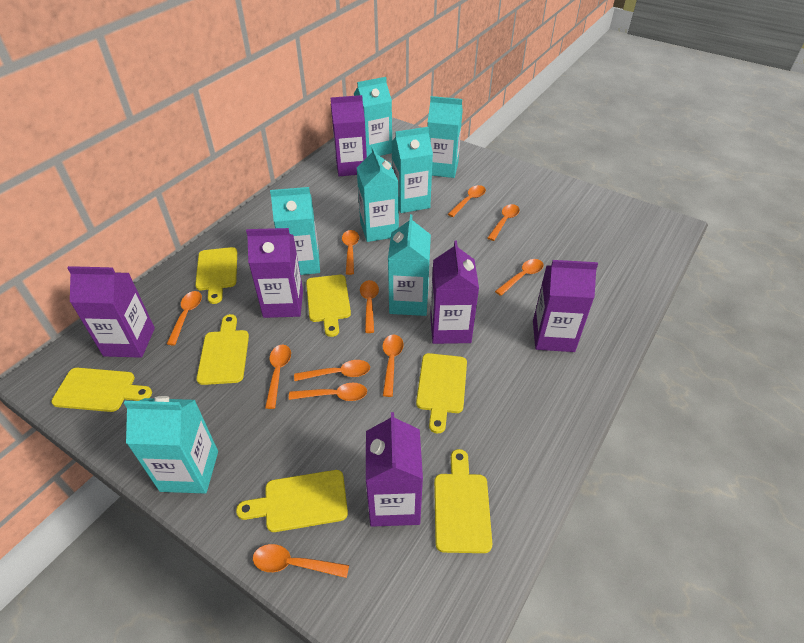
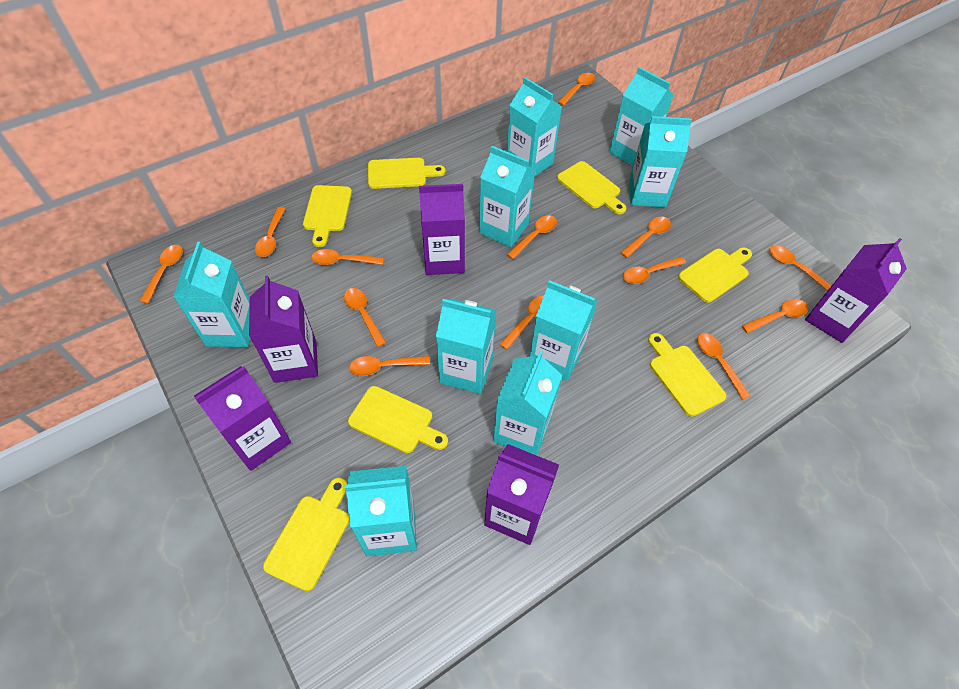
orange spoon: [167,291,202,345] [253,544,349,578] [265,345,291,409] [289,383,367,401] [294,360,370,381] [342,230,359,275] [360,280,379,333] [383,335,403,397] [448,185,486,217] [488,204,520,241] [495,259,544,296] = 11 -> [139,245,183,304] [255,207,285,257] [311,249,384,265] [344,288,386,347] [349,356,430,376] [499,296,544,350] [507,215,557,259] [558,73,595,106] [621,217,671,258] [623,257,686,284] [697,333,751,400] [742,299,808,333] [770,245,831,290] = 13
purple carton: [67,266,155,358] [246,228,303,318] [331,95,367,176] [366,412,423,527] [430,240,479,344] [533,260,598,352] = 6 -> [194,366,291,471] [249,275,318,383] [419,184,465,275] [484,444,559,545] [805,238,907,343] = 5
turquoise carton: [124,396,218,493] [270,187,320,275] [354,77,392,157] [357,147,399,242] [388,214,431,316] [392,127,433,213] [428,96,463,178] = 7 -> [173,242,250,347] [344,466,417,556] [436,299,496,394] [479,146,535,248] [493,351,562,455] [507,77,562,177] [530,280,598,381] [609,67,674,166] [629,116,692,207] = 9

